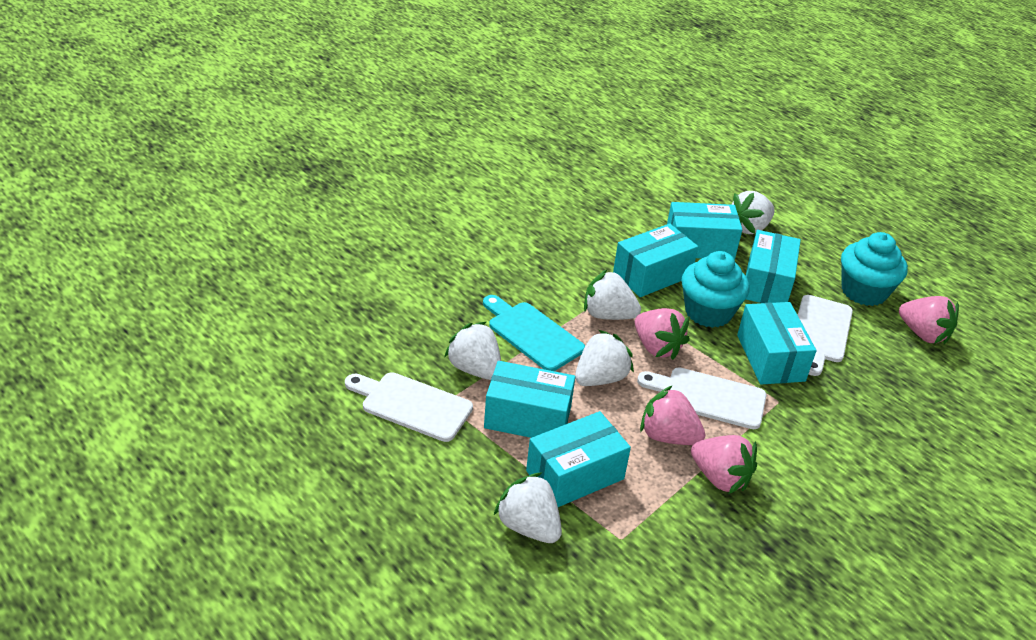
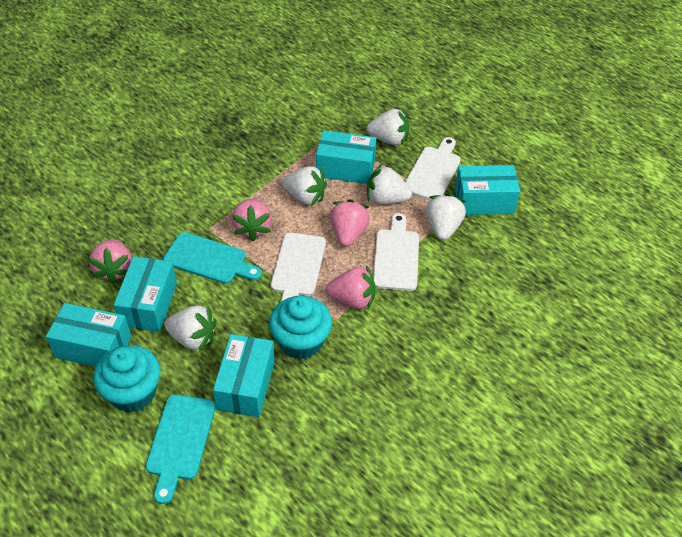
turquoise box: [484,361,575,438] [526,411,631,507] [613,223,698,297] [667,202,742,260] [737,302,816,385] [746,230,801,303] = 6 -> [46,303,131,367] [114,256,177,332] [213,334,275,417] [316,130,376,184] [455,165,520,215] = 5
turquoise cutting board: [483,295,585,371] = 1 -> [146,395,216,504] [163,232,262,284] = 2

